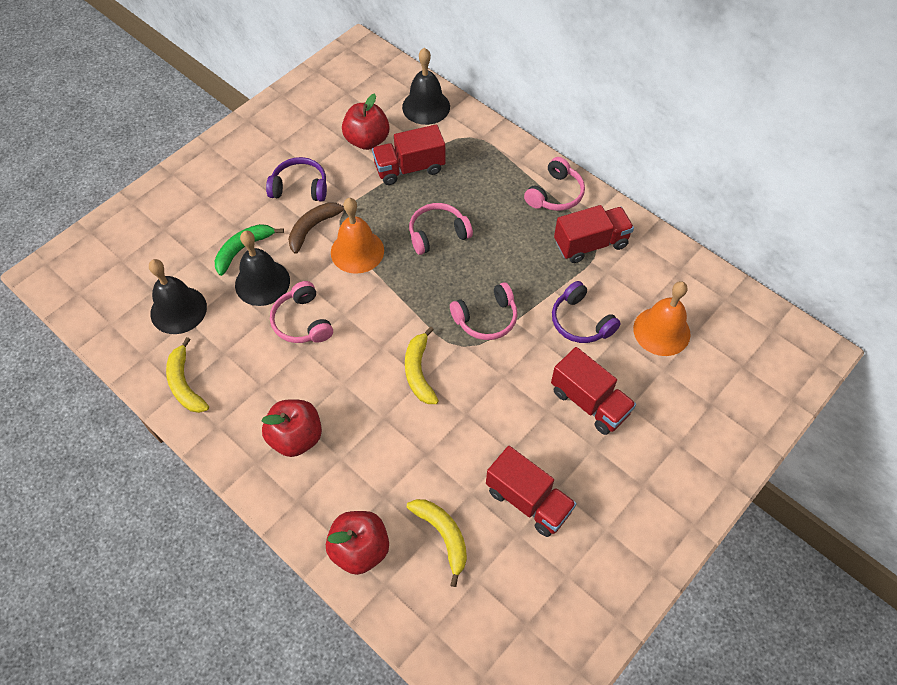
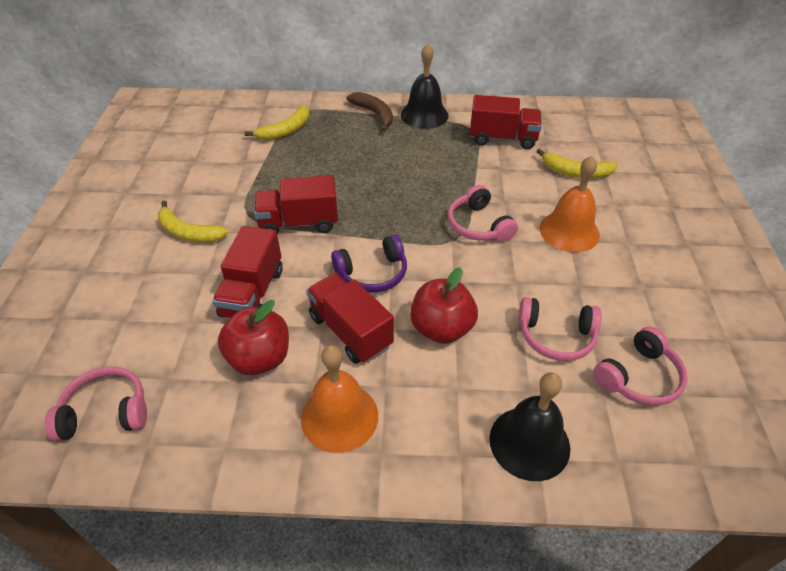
black bell: [149,259,207,334] [235,231,290,306] [402,48,450,125] = 3 -> [401,44,449,129] [489,372,570,481] = 2
green banana: [215,224,284,276] = 1 -> none = 0
purple headphones: [266,157,327,201] [552,281,621,343] = 2 -> [331,234,407,293] = 1
red apple: [261,400,322,457] [326,511,389,575] [342,93,390,150] = 3 -> [218,300,289,375] [410,267,478,344] = 2

